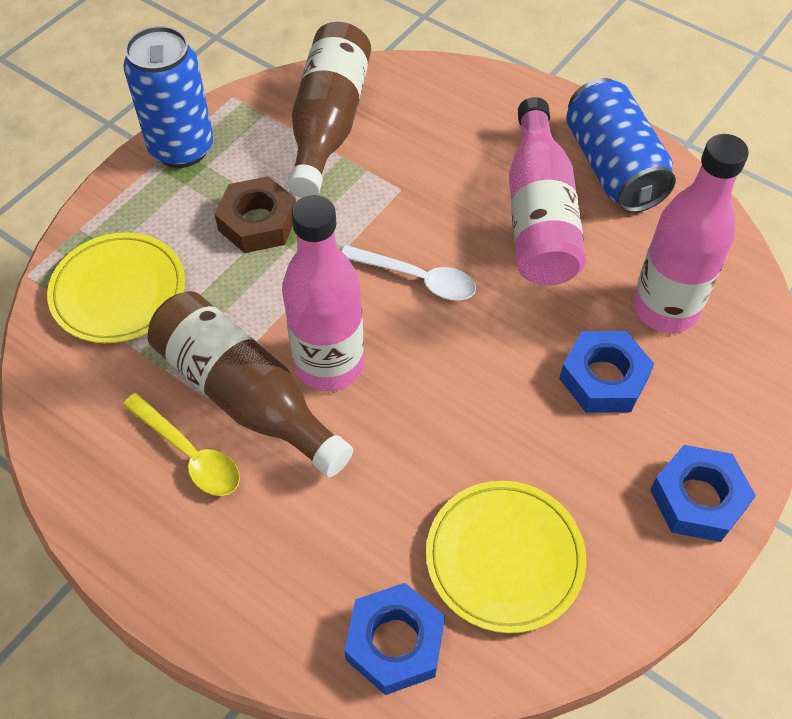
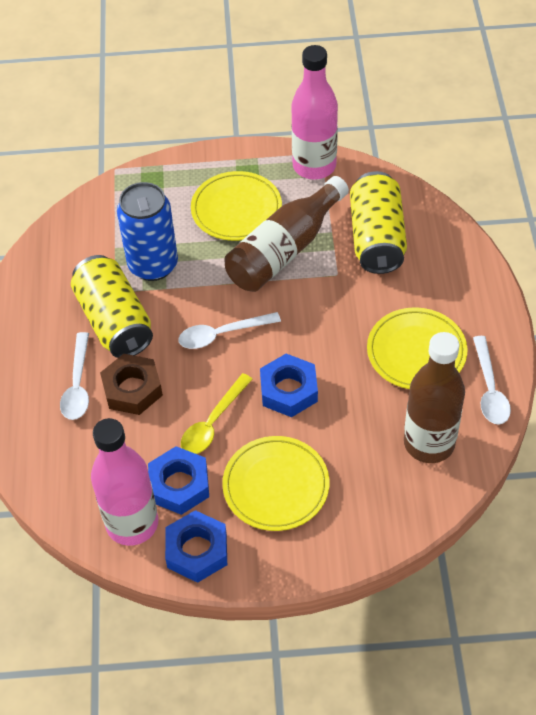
blue can: [123,26,214,168] [566,78,676,213] = 2 -> [117,182,178,281] = 1
pink bottle: [282,195,364,391] [509,97,586,285] [633,134,749,333] = 3 -> [91,418,158,546] [291,45,338,180] = 2
white spoon: [342,245,476,300] = 1 -> [60,332,89,420] [178,312,281,349] [473,336,511,425] = 3
yellow can: none = 0 -> [71,255,153,358] [350,171,407,274] = 2
yellow plate: [47,232,185,343] [426,481,586,633] = 2 -> [191,171,282,241] [222,436,329,531] [367,307,467,389] = 3

